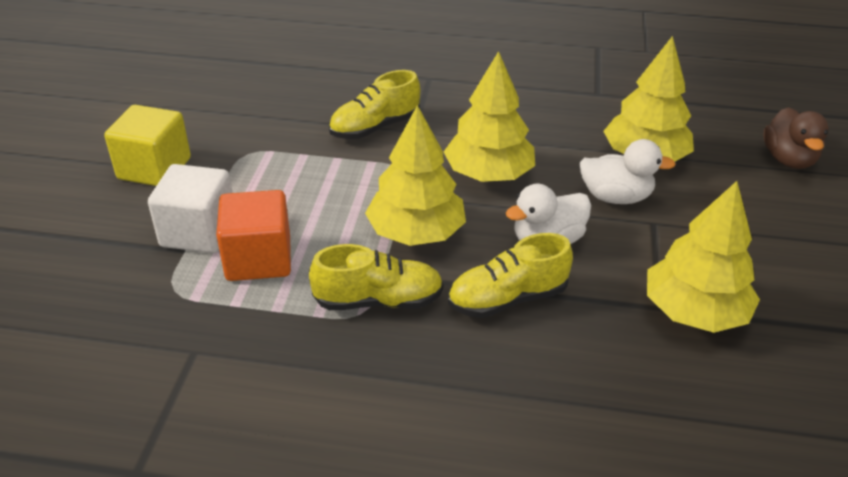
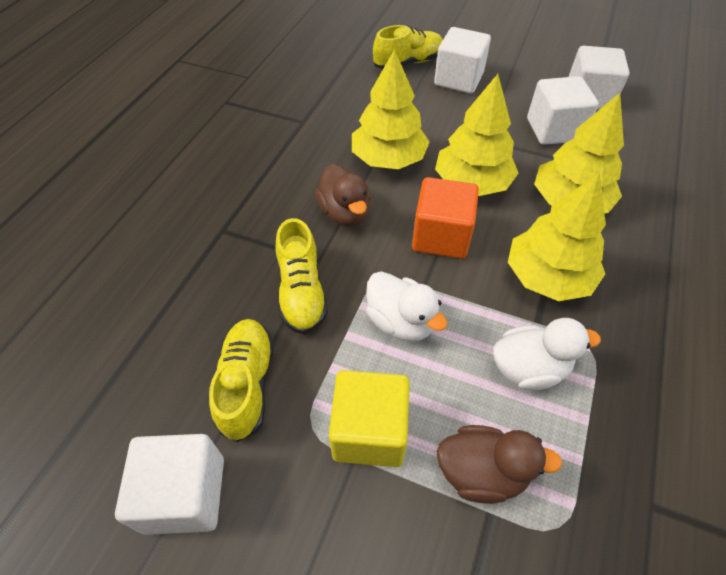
brown duck: [763,107,829,169] = 1 -> [315,164,371,226] [436,425,562,504] = 2
white cube: [148,164,233,253] = 1 -> [115,434,224,535] [434,27,491,94] [527,76,599,145] [569,46,630,110] = 4

